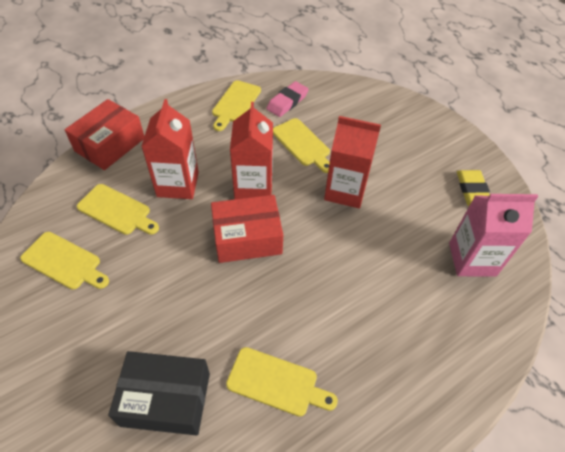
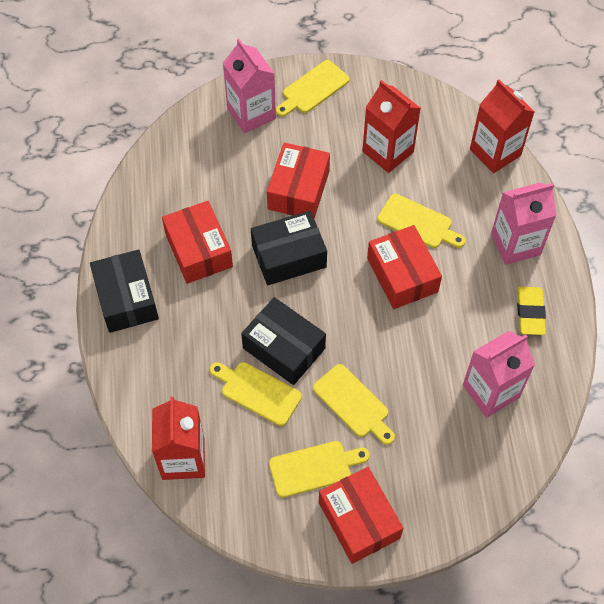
black box: [108,351,210,436] = 1 -> [90,249,159,333] [241,297,326,385] [251,211,327,285] = 3
pink carton: [449,194,538,277] = 1 -> [223,39,276,133] [463,331,535,418] [491,182,557,265] = 3
pink eraser: [266,81,309,117] = 1 -> none = 0
red box: [65,99,144,170] [211,195,283,263] = 2 -> [162,201,233,284] [267,143,330,219] [319,467,403,564] [367,225,442,309] = 4

